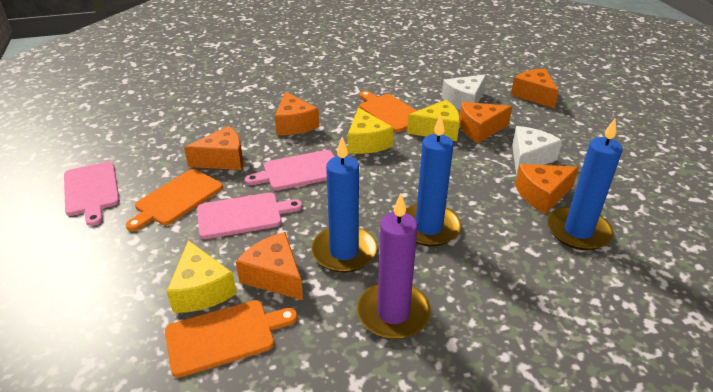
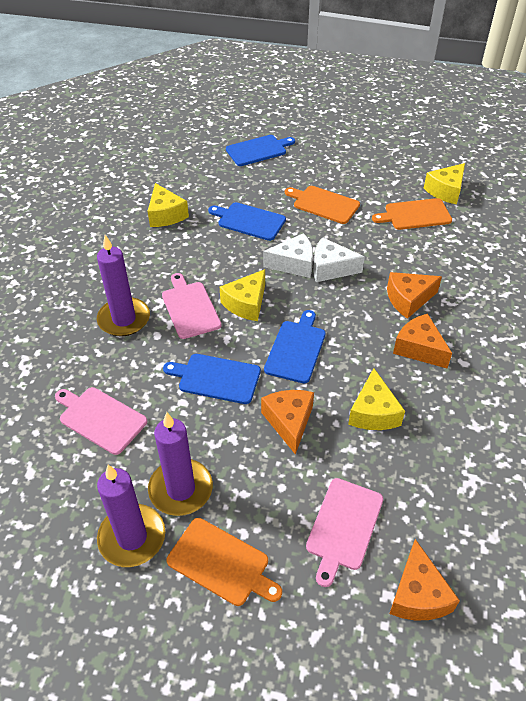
blue candle: [311,137,377,273] [405,115,461,246] [547,118,622,250] = 3 -> none = 0
blue cutting board: none = 0 -> [163,354,261,404] [208,202,286,241] [226,135,295,166] [264,310,326,383] = 4
orange cheese: [184,126,243,170] [236,232,303,300] [275,92,319,135] [460,102,512,143] [511,69,559,108] [515,164,579,214] = 6 -> [261,390,314,455] [387,272,442,319] [389,539,460,621] [393,313,452,368] = 4
purple candle: [357,194,431,339] = 1 -> [97,235,150,336] [97,465,165,567] [148,412,213,516] = 3
yellow cheese: [167,240,237,313] [348,107,393,154] [407,100,460,141] = 3 -> [148,183,189,227] [220,269,265,321] [348,368,405,430] [424,163,465,204] = 4

